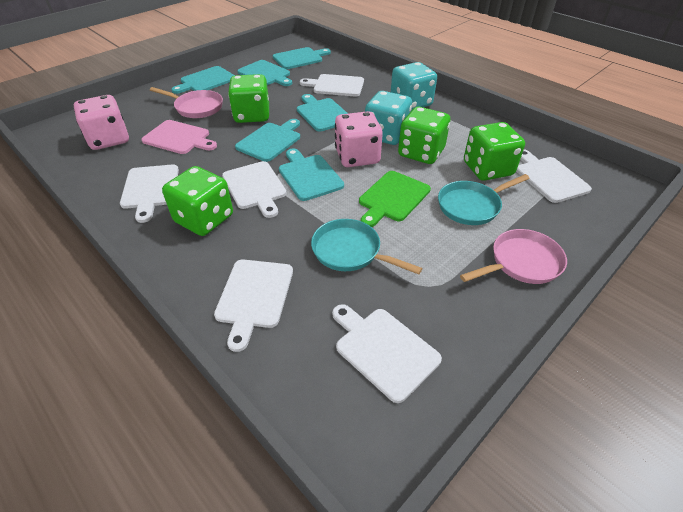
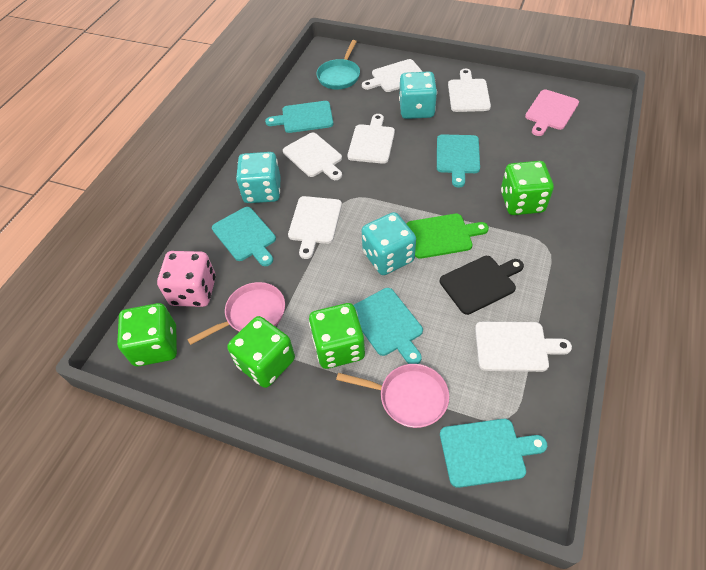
black cutting board: none = 0 -> [440,256,524,315] = 1
pink dice: [74,95,129,150] [335,111,383,167] = 2 -> [157,251,216,307] = 1
turquoise cutting board: [171,66,235,94] [235,119,300,162] [237,60,292,86] [273,47,331,69] [279,149,344,201] [297,94,348,132] = 6 -> [212,207,276,266] [265,101,333,133] [353,288,423,364] [437,134,480,187] [440,419,547,488] = 5
turquoise dice: [365,91,412,145] [391,62,437,111] = 2 -> [236,152,281,203] [362,212,416,275] [399,71,437,119] = 3
turquoise pan: [311,219,422,275] [438,174,530,225] = 2 -> [316,40,360,89] = 1

